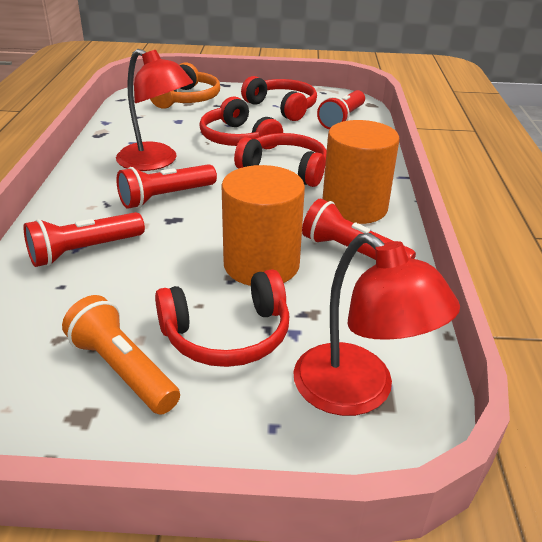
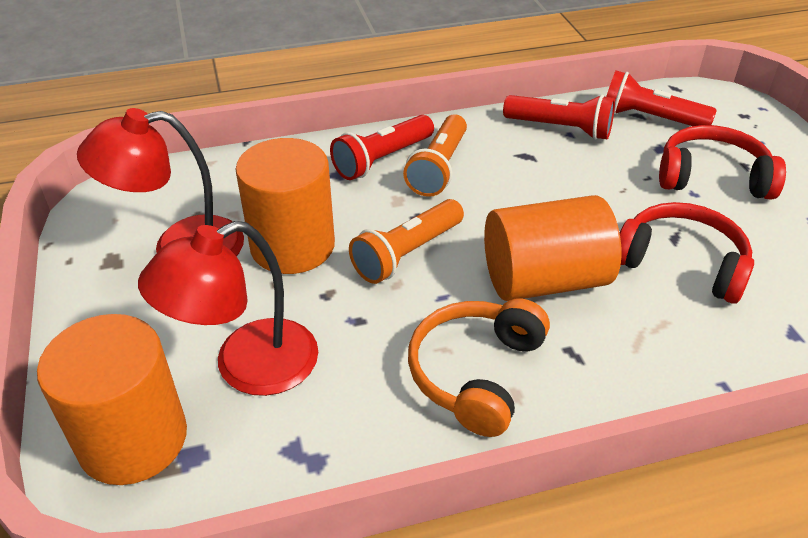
orange cylinder: [221,165,305,286] [322,120,399,224] = 2 -> [37,314,187,485] [235,138,335,274] [484,195,621,301] = 3
orange flashlight: [62,295,180,415] = 1 -> [349,199,464,284] [403,114,467,197] = 2
red flashlight: [23,212,145,267] [116,164,217,209] [302,198,416,260] [317,90,365,129] = 4 -> [330,115,434,180] [503,94,615,140] [606,71,717,126] = 3
red headphones: [155,269,290,367] [199,97,283,149] [234,133,327,187] [241,76,317,121] = 4 -> [620,202,754,304] [659,125,786,200] = 2

